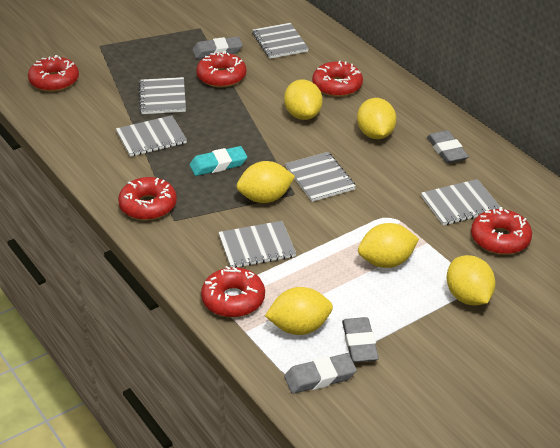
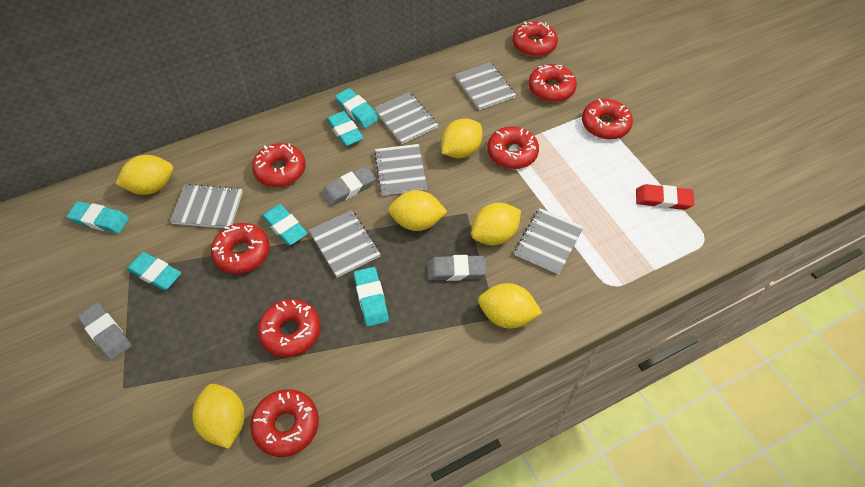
grey eraser: [193,37,243,58] [284,353,357,394] [342,317,379,363] [427,130,469,164] = 4 -> [77,303,132,360] [321,166,376,207] [427,255,487,281] = 3
red donut: [28,55,79,92] [118,177,177,220] [196,51,246,88] [201,266,265,317] [312,61,363,97] [471,207,532,255] = 6 -> [211,223,270,274] [250,389,319,457] [252,143,306,187] [258,299,321,357] [487,126,539,169] [512,21,558,57] [528,64,577,102] [582,99,633,139] = 8
red eraser: none = 0 -> [636,184,694,210] = 1
turquoise eraser: [189,146,247,176] = 1 -> [67,201,129,233] [126,252,181,290] [262,204,308,245] [326,111,364,147] [335,88,379,128] [354,267,389,327] = 6

